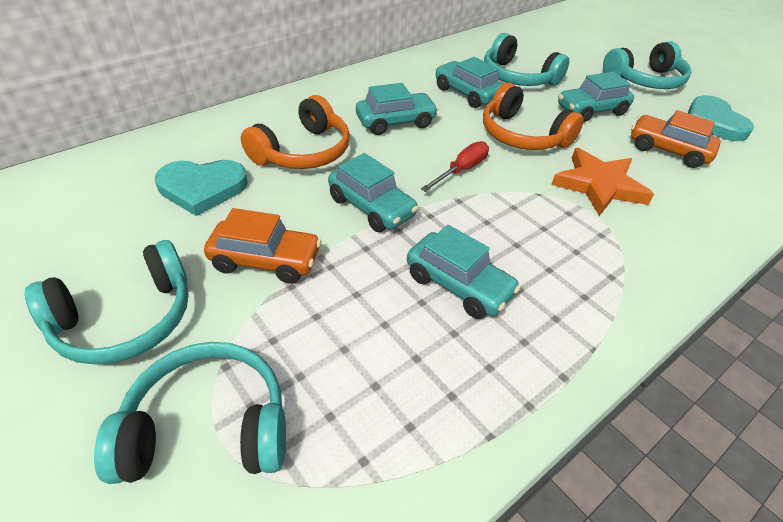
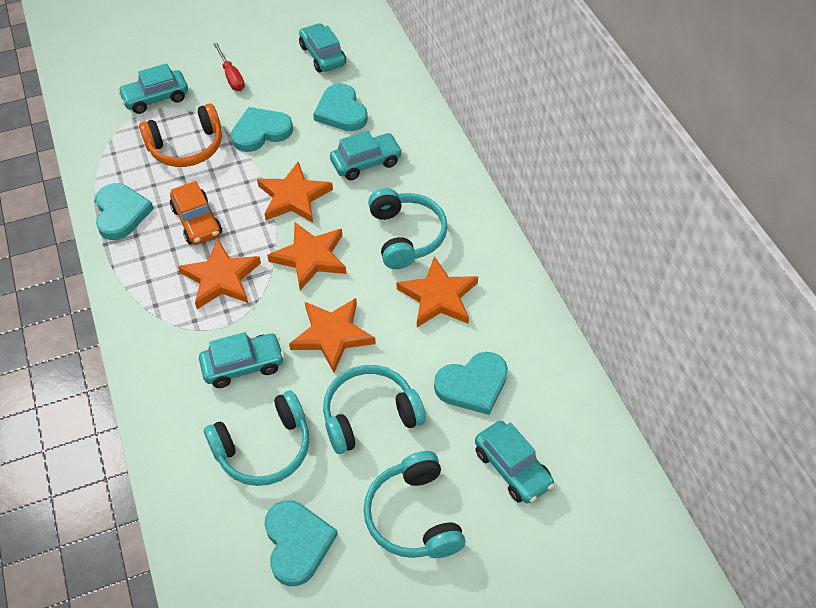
orange car: [204,208,321,284] [631,110,721,168] = 2 -> [170,181,222,245] = 1
orange headphones: [241,95,350,169] [483,83,584,150] = 2 -> [139,103,222,167] = 1
orange star: [551,148,654,216] = 1 -> [178,240,261,309] [257,162,333,223] [267,222,346,290] [289,298,376,373] [397,256,478,327] = 5
turquoise heart: [155,160,248,216] [688,95,754,141] = 2 -> [95,183,154,240] [231,107,293,152] [264,500,338,586] [313,83,368,131] [434,352,508,415] = 5

